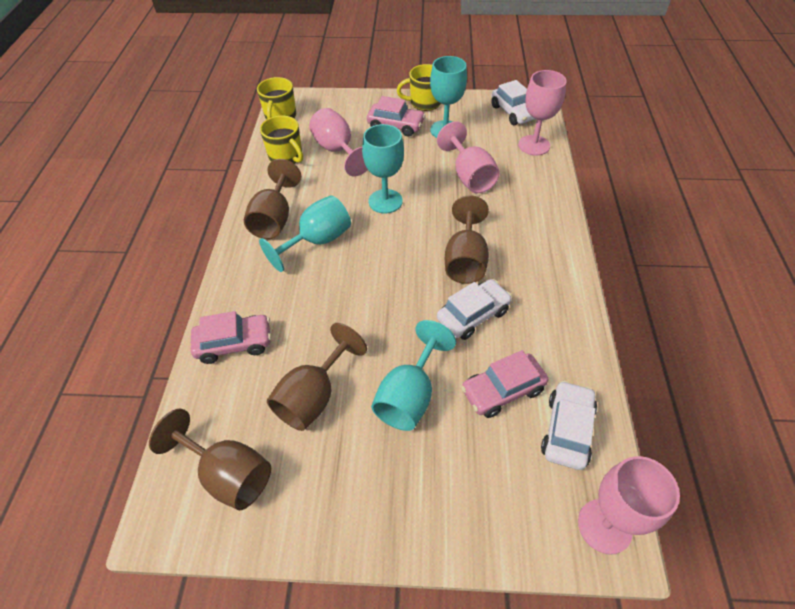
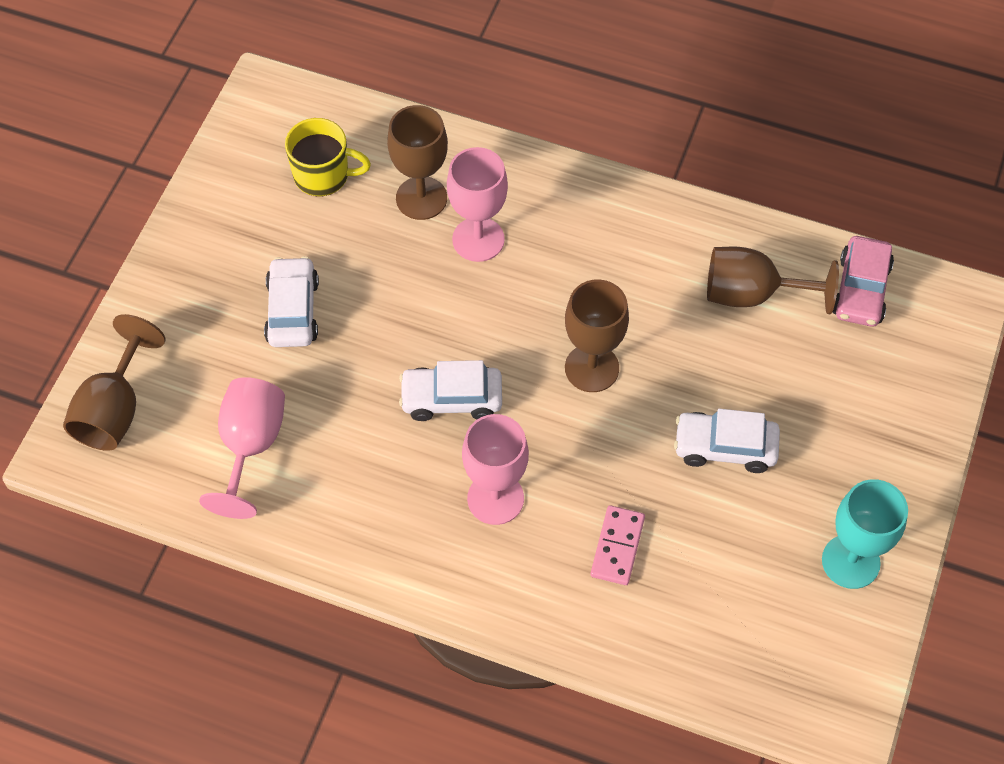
pink car: [191,311,271,364] [367,96,425,137] [461,350,548,418] = 3 -> [832,236,894,327] = 1
pink domino: none = 0 -> [591,505,645,585] = 1
pink goblet: [309,108,368,176] [437,122,500,193] [518,70,567,156] [578,456,680,555] = 4 -> [199,377,285,519] [447,147,508,262] [462,414,529,525] = 3
turquoise goblet: [259,195,351,272] [362,124,404,214] [371,320,456,431] [430,56,467,138] = 4 -> [822,479,908,589] = 1
yellow mug: [257,77,296,120] [260,115,303,164] [397,64,441,111] = 3 -> [285,118,371,196] = 1

